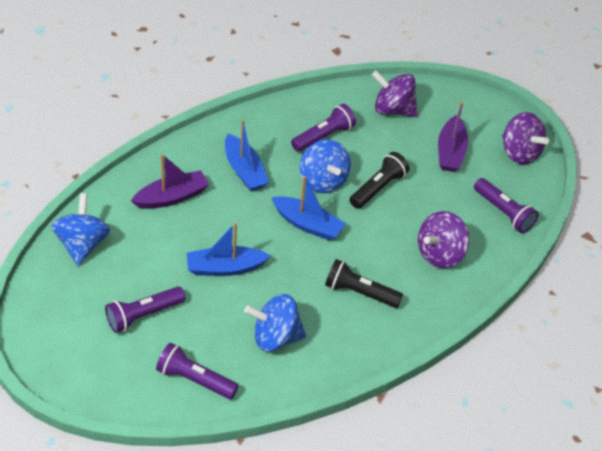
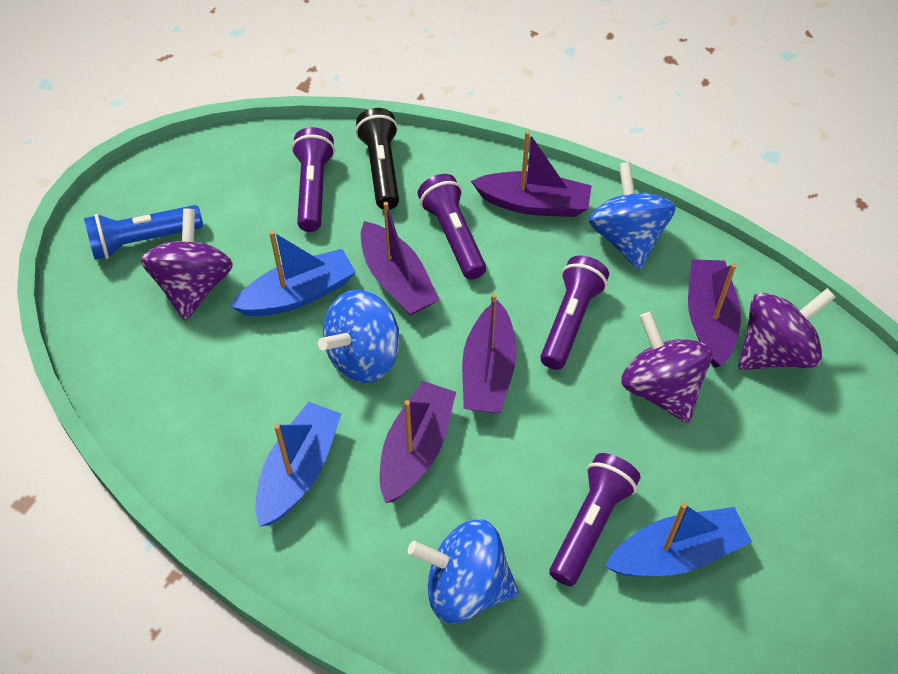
black flashlight: [325,259,403,308] [350,152,409,209] = 2 -> [356,108,399,209] = 1
blue flashlight: none = 0 -> [84,205,203,260] = 1
purple boat: [131,154,209,209] [438,101,468,172] = 2 -> [361,202,440,315] [380,381,456,503] [462,293,517,413] [471,131,592,217] [688,259,741,368] = 5

